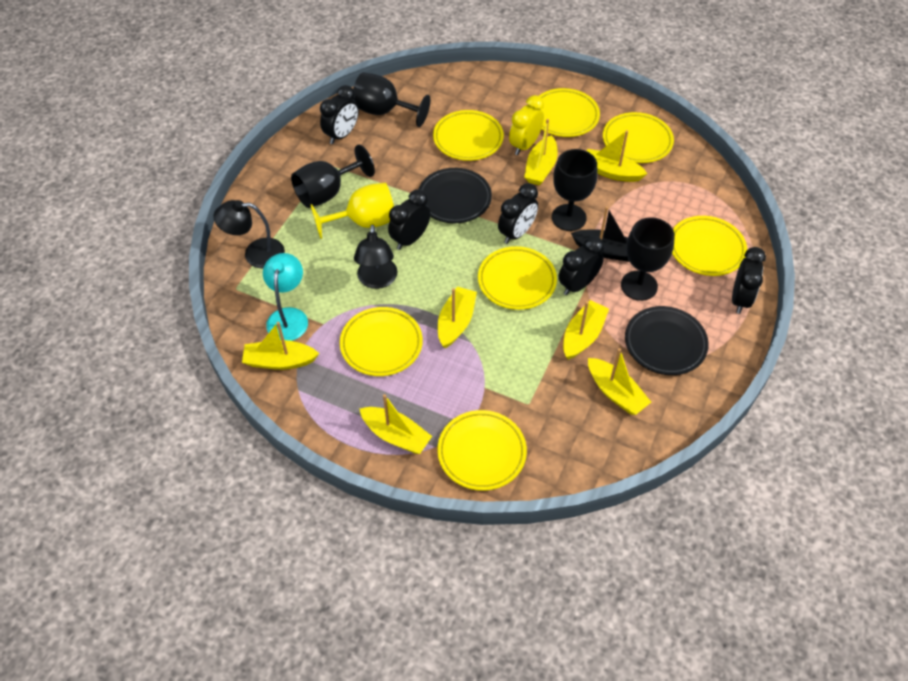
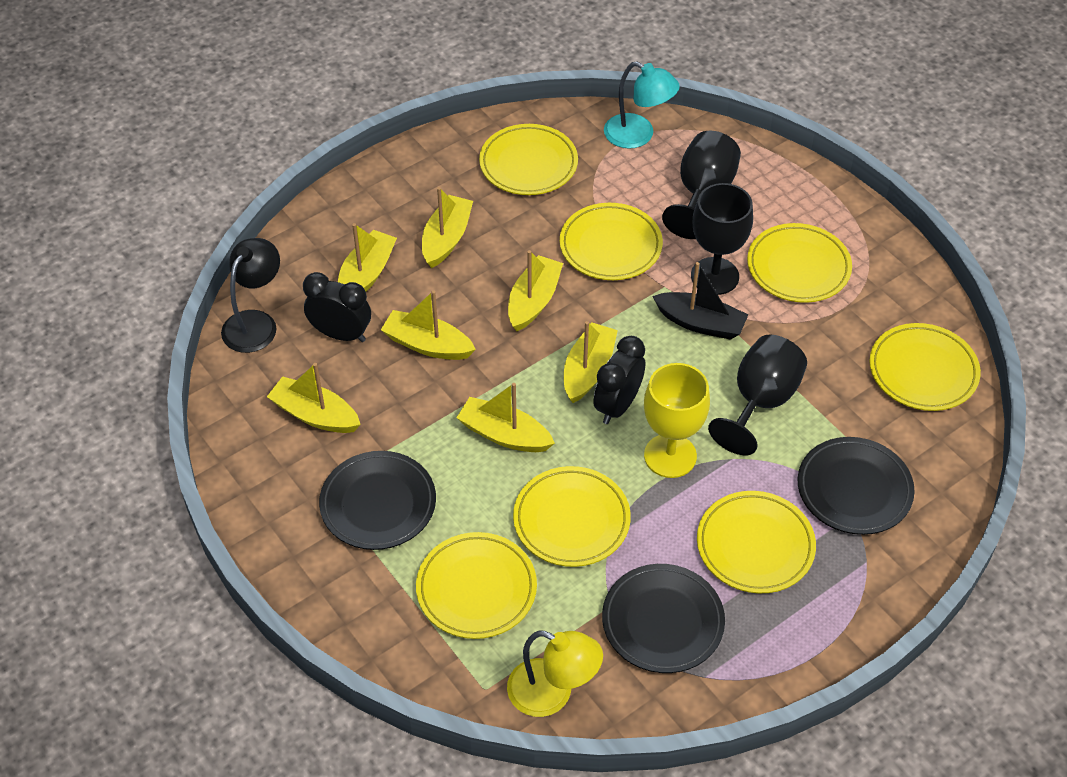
black clock: [320,85,359,144] [388,189,431,250] [498,183,538,244] [558,236,604,295] [732,247,766,314] = 5 -> [303,272,371,342] [593,336,645,424] = 2
black goblet: [291,145,375,208] [353,72,430,127] [552,149,598,231] [621,217,675,301] = 4 -> [662,130,741,239] [691,183,753,295] [708,335,807,455] = 3
black lamp: [214,200,285,268] [354,224,398,289] = 2 -> [221,238,280,353] = 1
black plate: [419,168,492,223] [625,306,709,375] = 2 -> [319,451,436,550] [602,564,725,673] [798,437,915,535] = 3
yellow clock: [509,95,544,155] = 1 -> none = 0
yellow lamp: none = 0 -> [507,630,603,717] = 1

